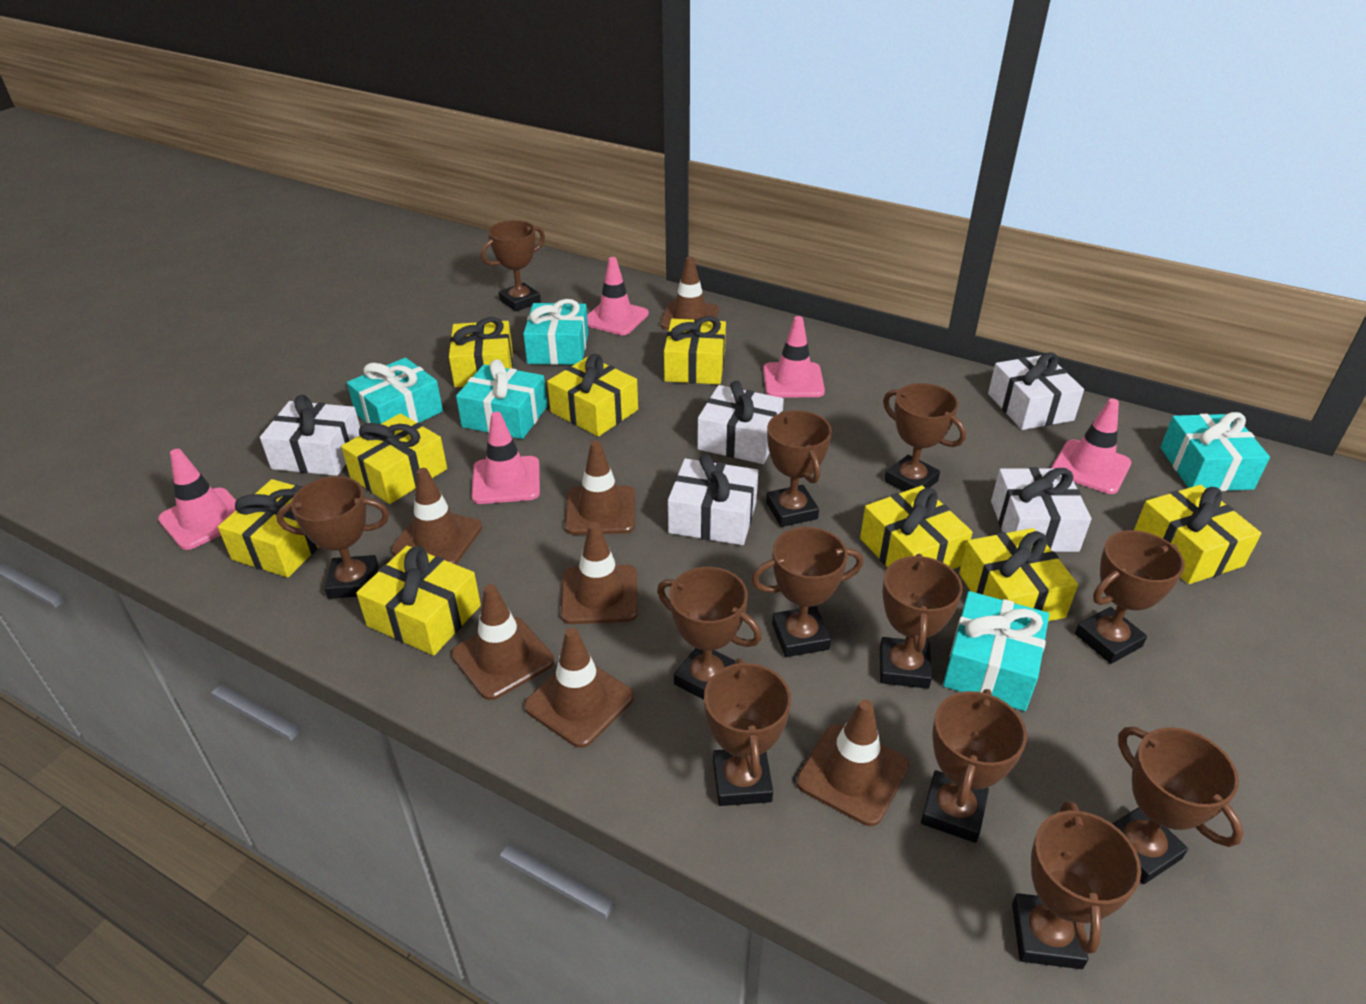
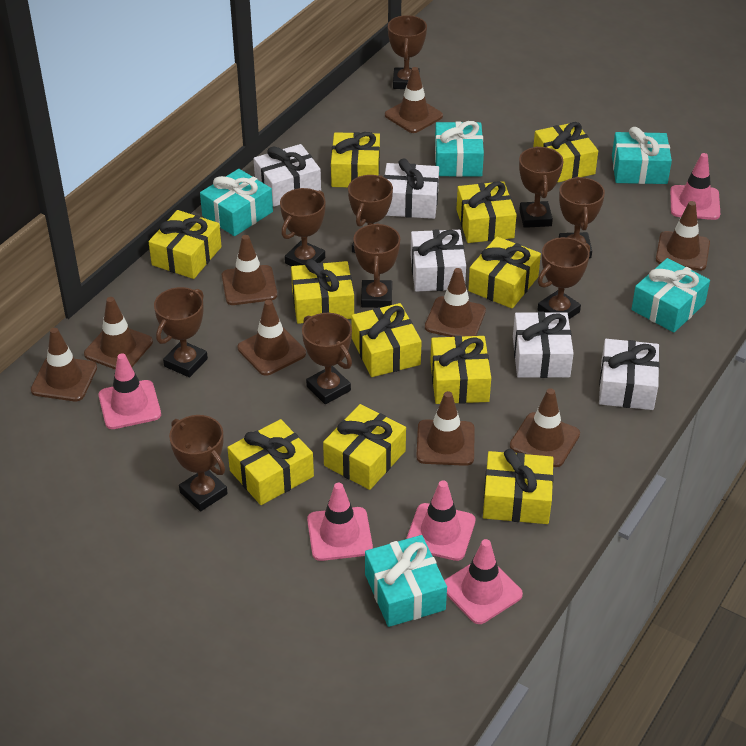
brown traffic cone: [391,468,482,565] [451,584,554,700] [524,628,634,748] [561,522,638,624] [565,441,635,535] [660,256,719,330] [796,699,909,826] = 7 -> [31,328,97,401] [84,297,153,370] [222,235,277,305] [238,300,306,376] [385,67,443,133] [416,391,475,466] [425,268,486,337] [510,388,580,467] [656,201,710,271] = 9
brown trophy: [276,476,389,599] [481,220,545,312] [657,567,762,700] [704,658,791,806] [751,527,863,657] [766,410,832,527] [880,554,963,689] [883,383,966,492] [921,689,1027,843] [1012,800,1141,969] [1075,530,1185,664] [1112,727,1243,884] = 12 -> [154,287,208,377] [169,415,228,511] [280,188,326,266] [302,313,352,404] [348,175,393,253] [353,223,400,308] [388,15,427,89] [519,146,563,228] [537,237,590,319] [559,177,605,258] = 10
yellow gift: [218,479,319,577] [341,413,447,504] [356,546,481,656] [449,317,513,387] [547,354,638,437] [664,316,726,385] [860,486,973,569] [959,528,1078,621] [1134,485,1261,584] = 9 -> [149,210,222,279] [227,419,314,505] [291,259,354,324] [323,404,406,490] [331,132,380,187] [351,303,422,377] [430,336,491,404] [456,181,517,243] [468,236,541,308] [483,449,554,524] [533,122,598,183] = 11

